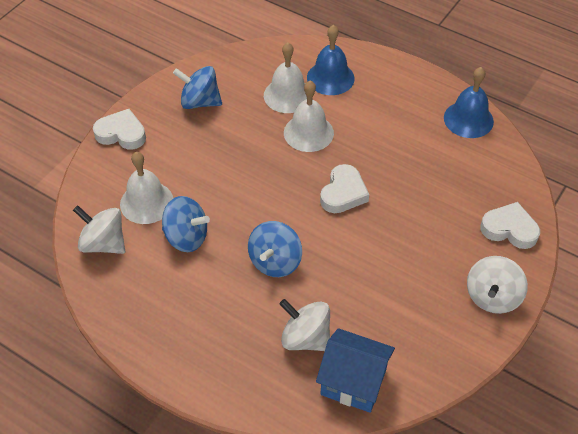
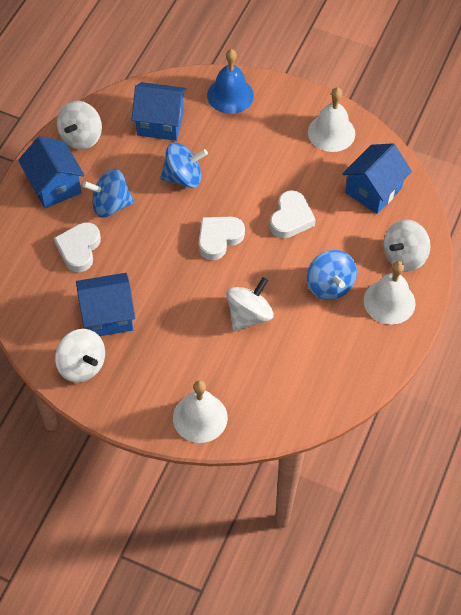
blue bell: [307,25,355,95] [444,67,494,138] = 2 -> [207,49,254,114] = 1
blue house: [316,328,395,413] = 1 -> [18,136,85,208] [76,273,135,336] [132,82,187,141] [342,143,412,214] = 4
white spinning top: [73,205,125,254] [280,299,330,351] [467,256,528,314] = 3 -> [55,329,105,383] [57,101,102,150] [226,277,274,331] [384,219,430,272] = 4

